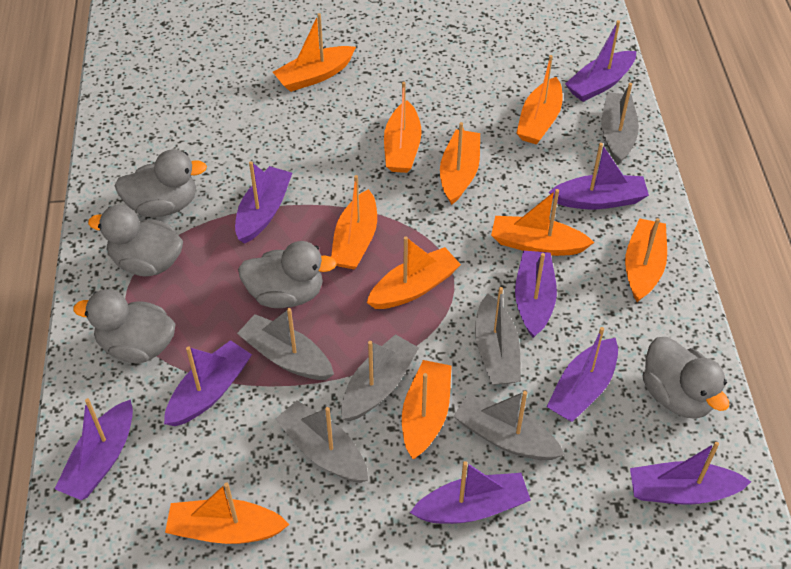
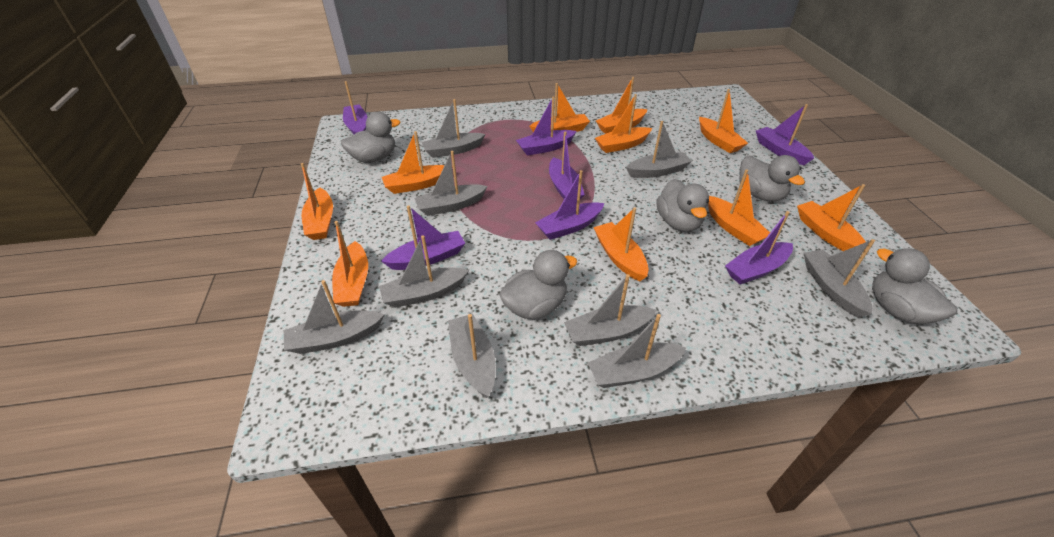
grey boat: [237,308,334,380] [275,400,368,483] [341,334,419,421] [454,391,565,460] [475,287,521,385] [601,83,639,164] = 6 -> [284,280,385,354] [379,235,469,308] [414,151,488,216] [421,99,485,158] [448,314,496,398] [564,274,657,346] [588,314,686,388] [626,121,692,178] [804,239,875,318] = 9
purple boat: [55,398,133,500] [164,340,252,426] [235,161,292,244] [410,461,531,524] [515,251,557,338] [546,327,618,422] [549,143,649,209] [565,20,636,102] [630,442,751,505] = 9 -> [343,81,367,134] [381,205,465,270] [516,97,577,155] [535,170,605,240] [549,131,585,199] [725,211,793,285] [756,104,814,165] = 7

